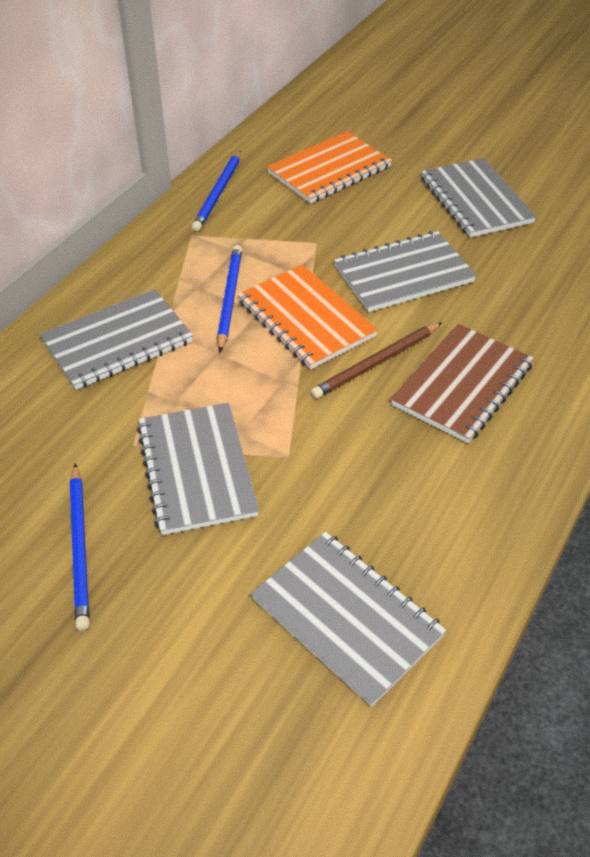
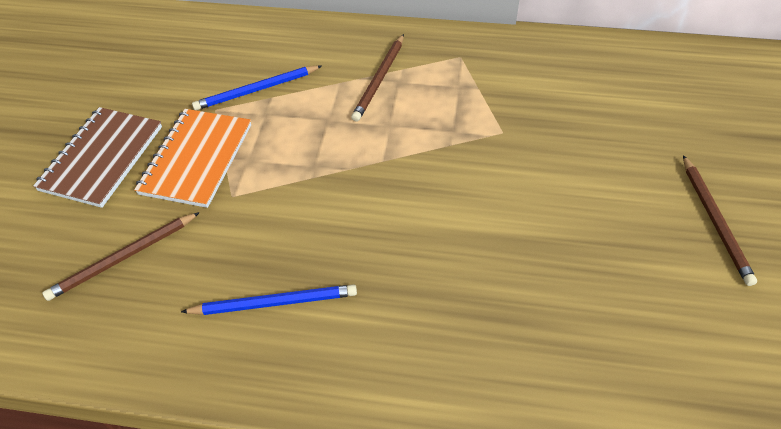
blue pencil: [70,464,90,631] [192,150,241,231] [217,245,242,352] = 3 -> [181,284,357,315] [192,66,322,110] = 2
brown pencil: [311,322,442,399] = 1 -> [42,212,200,301] [351,34,404,122] [683,155,757,286] = 3
grey notebook: [40,289,193,390] [137,403,259,535] [251,532,446,707] [334,231,477,312] [421,158,537,238] = 5 -> none = 0
orange notebook: [237,264,378,369] [267,131,392,204] = 2 -> [134,109,251,208] = 1

